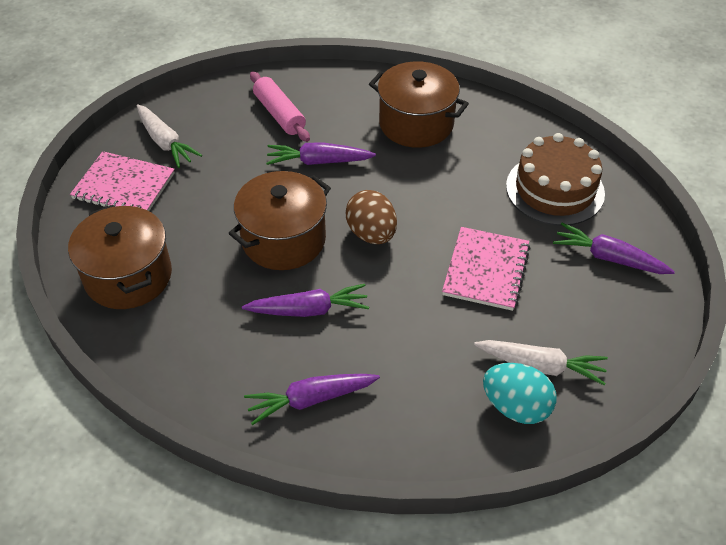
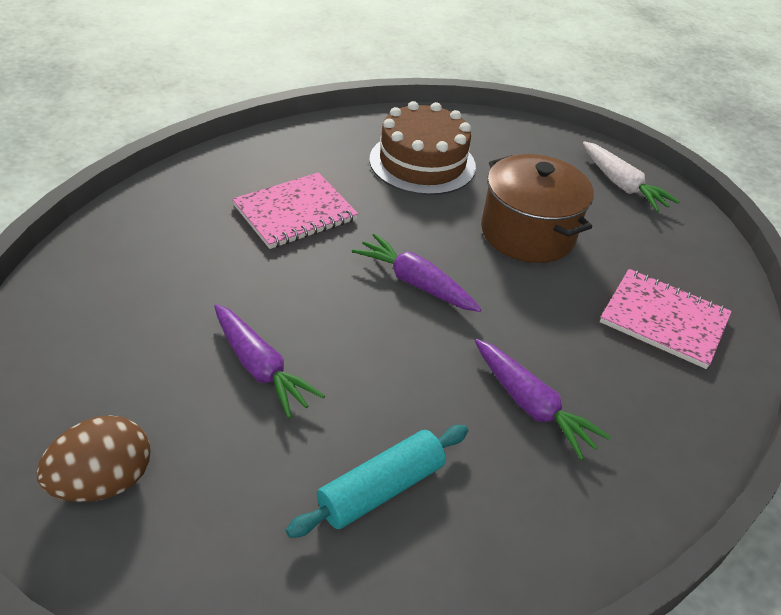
brown pot: [68,205,172,309] [229,171,331,270] [369,61,469,148] = 3 -> [481,154,594,263] = 1
pink rolling pin: [250,72,310,142] = 1 -> none = 0
purple carrot: [242,284,369,317] [244,374,380,425] [266,142,376,165] [553,223,675,274] = 4 -> [214,304,325,418] [352,233,481,312] [475,339,611,460] = 3
turquoise egg: [483,363,557,424] = 1 -> none = 0
turquoise rolling pin: none = 0 -> [286,425,468,538] = 1
white carrot: [137,104,202,168] [474,340,608,385] = 2 -> [583,141,680,212] = 1

